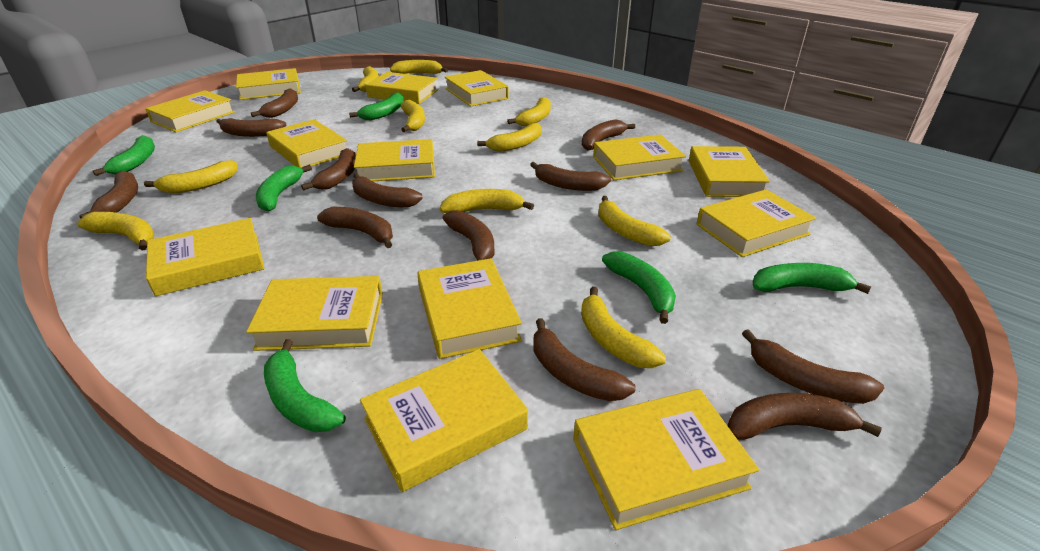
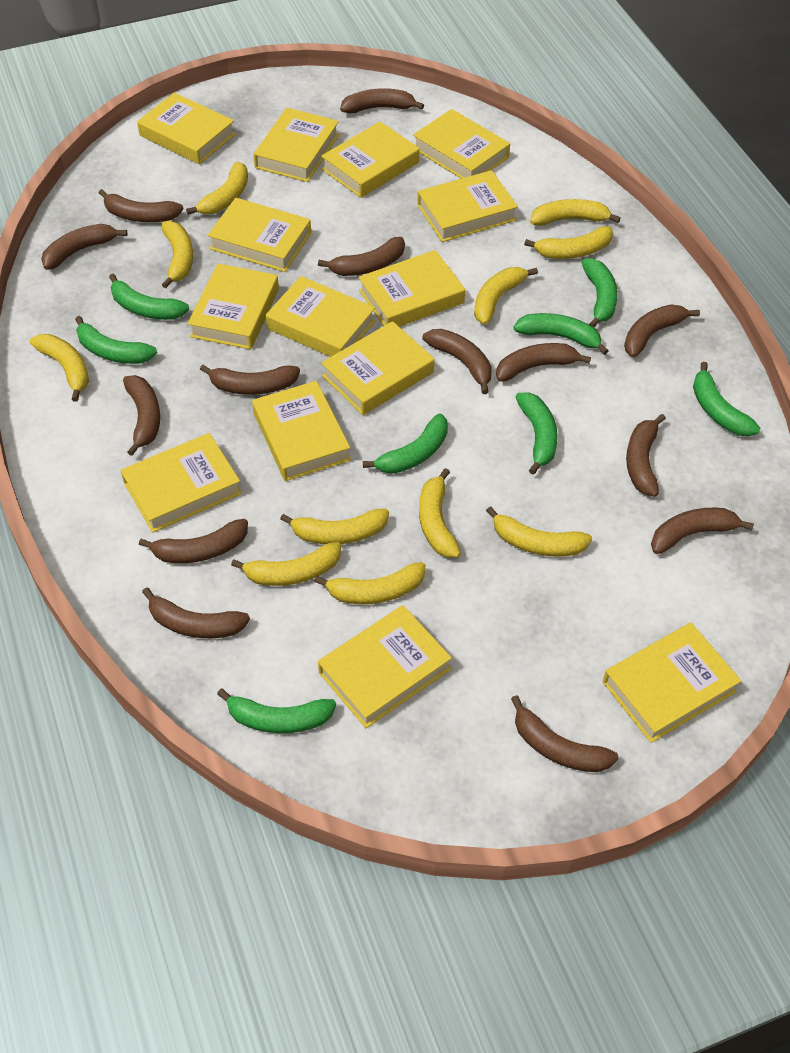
brown banana: [79,171,138,219] [216,118,286,137] [251,88,298,118] [301,148,356,190] [317,207,393,248] [352,173,423,208] [443,210,495,261] [530,162,611,191] [534,318,635,401] [582,119,635,151] [728,393,882,440] [742,329,884,404] = 12 -> [41,224,127,270] [99,189,183,222] [123,375,160,456] [139,519,248,563] [142,587,250,638] [200,365,300,395] [318,237,405,276] [340,88,424,113] [422,329,492,394] [496,343,591,382] [511,695,618,772] [624,304,700,358] [626,414,666,497] [651,508,754,554] = 14
green banana: [93,135,155,176] [256,165,312,212] [264,339,346,432] [349,92,404,120] [602,251,676,324] [752,263,871,294] = 6 -> [75,316,157,364] [109,274,189,320] [217,688,336,733] [363,413,448,474] [513,313,608,355] [515,392,558,475] [582,258,618,327] [693,362,760,436] = 8
yellow banana: [77,212,154,251] [144,160,238,194] [352,66,379,92] [390,60,448,74] [400,100,425,132] [440,189,534,213] [477,123,541,152] [507,97,551,126] [581,286,666,368] [598,196,671,246] = 10 -> [30,334,89,402] [161,221,193,288] [186,162,248,215] [231,542,341,586] [280,509,389,544] [314,562,425,604] [419,468,461,557] [474,267,538,325] [486,506,592,557] [524,226,613,259] [530,199,621,226] = 11

